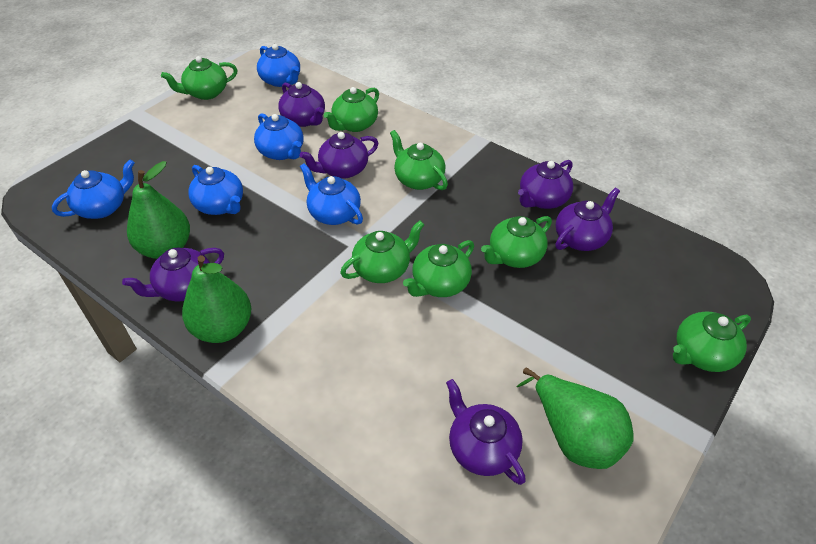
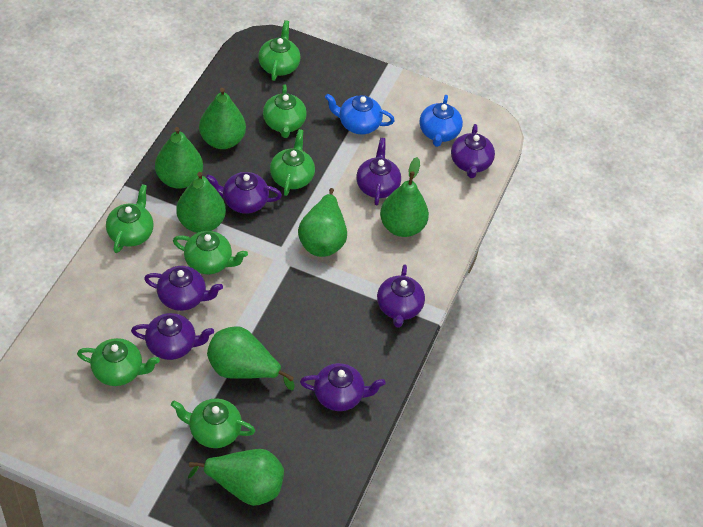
blue teapot: [52,159,134,219] [188,165,243,215] [254,113,303,160] [257,44,300,87] [300,163,363,225] = 5 -> [325,94,395,134] [420,95,463,147] = 2
green pear: [127,161,190,259] [182,255,251,343] [516,367,633,469] = 3 -> [155,127,203,189] [176,172,226,233] [188,449,284,506] [199,88,246,149] [207,326,294,391] [298,188,347,257] [380,157,429,237] = 7
purple teapot: [122,247,224,302] [278,82,325,127] [300,132,378,179] [446,379,526,485] [518,160,574,209] [555,187,620,251] = 6 -> [131,313,214,360] [144,266,223,311] [206,172,282,214] [300,363,386,411] [356,138,401,205] [377,264,425,328] [451,124,495,178] = 7

